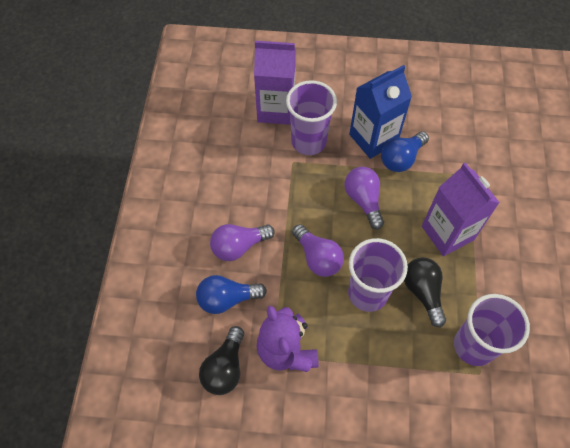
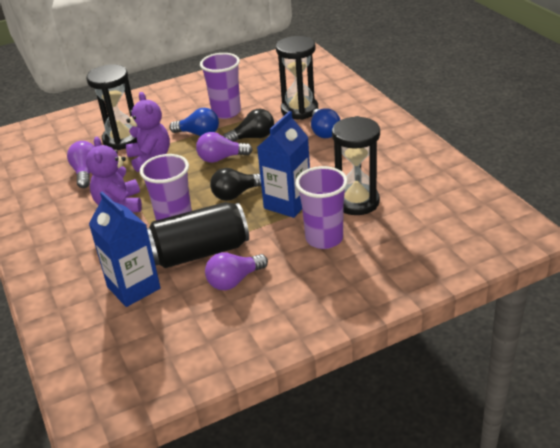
black can: none = 0 -> [147,202,249,268] = 1
black hourglass: none = 0 -> [86,64,137,150] [276,36,318,120] [332,116,380,215] = 3
blue carton: [349,65,412,159] = 1 -> [89,191,161,307] [257,111,310,218] = 2
purple carton: [254,41,296,125] [422,162,500,256] = 2 -> none = 0
purple teddy bear: [256,306,319,372] = 1 -> [86,137,142,212] [126,92,170,172] = 2

